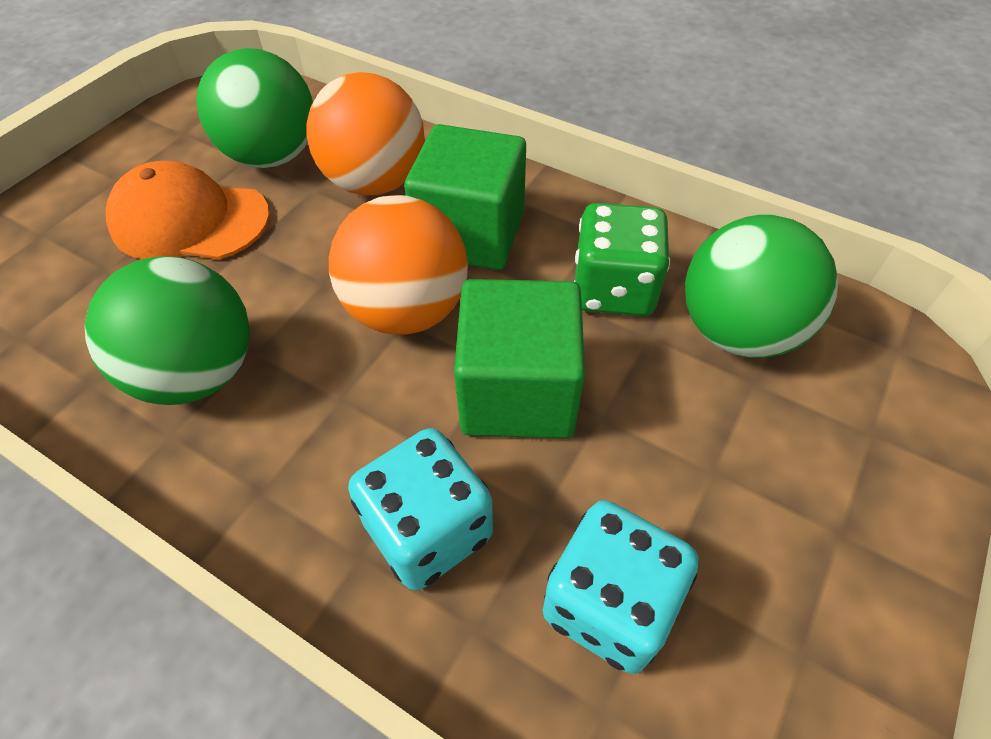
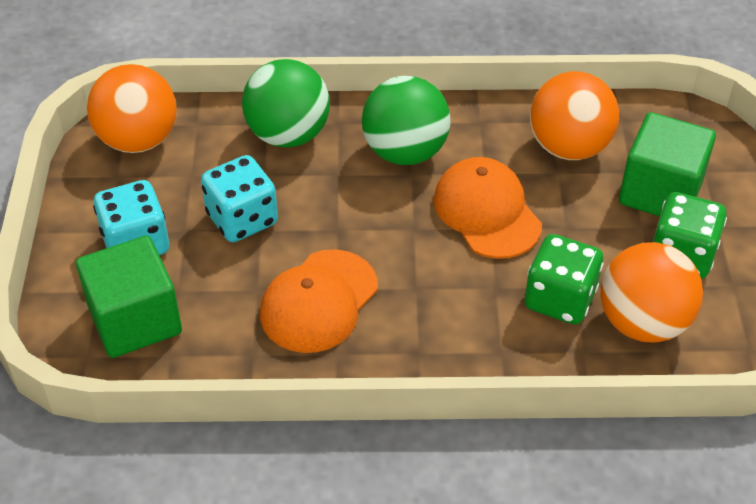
green ball: [85,256,250,405] [196,48,313,168] [685,215,838,358] = 3 -> [242,59,330,148] [362,76,451,165] = 2
green dice: [574,203,670,316] = 1 -> [525,234,604,324] [653,192,727,279] = 2
orange ball: [307,72,425,195] [329,195,468,335] = 2 -> [87,64,177,153] [530,71,619,160] [600,242,703,342] = 3
orange cap: [106,161,270,260] = 1 -> [260,249,378,353] [433,157,542,259] = 2

